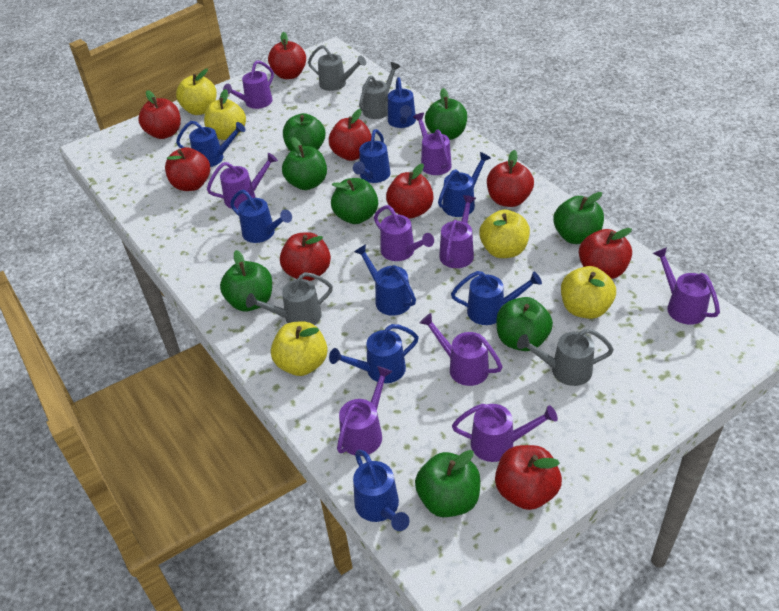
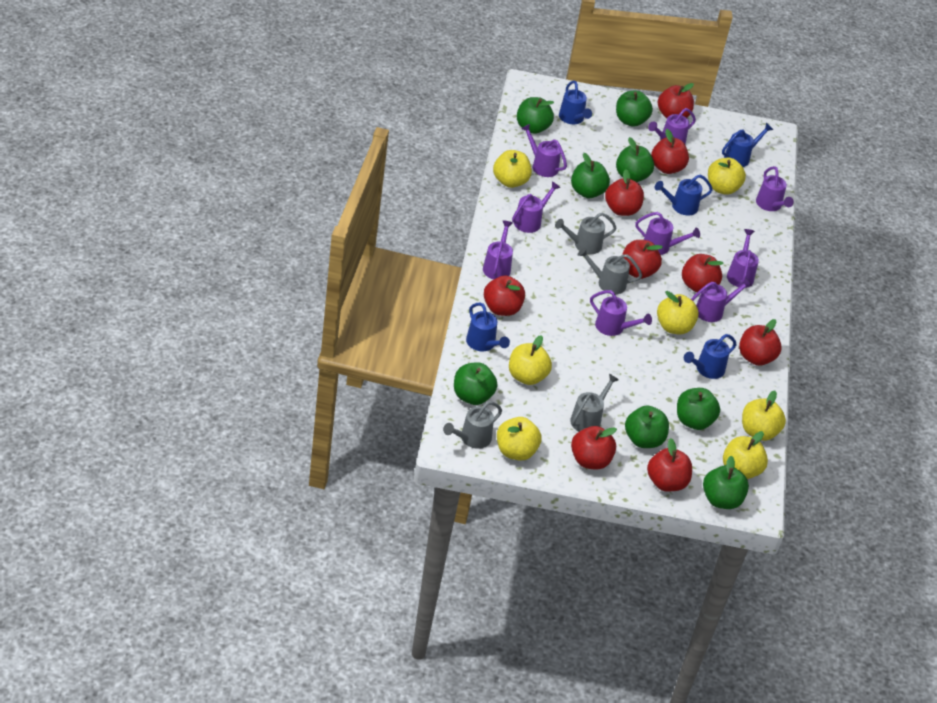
blue watering can: [176,121,246,167] [230,190,292,243] [329,324,419,383] [353,129,390,183] [353,450,410,531] [354,244,416,316] [388,77,416,128] [438,152,491,217] [451,271,542,325] = 9 -> [466,302,510,351] [559,80,592,124] [655,175,713,215] [684,334,737,379] [722,123,773,167] = 5
yellow apple: [176,69,217,115] [204,89,246,140] [271,321,328,376] [479,210,530,258] [561,266,616,319] = 5 -> [493,150,532,188] [497,417,541,461] [509,335,552,385] [657,291,699,334] [708,158,746,195] [723,431,768,479] [742,391,786,441] = 7

